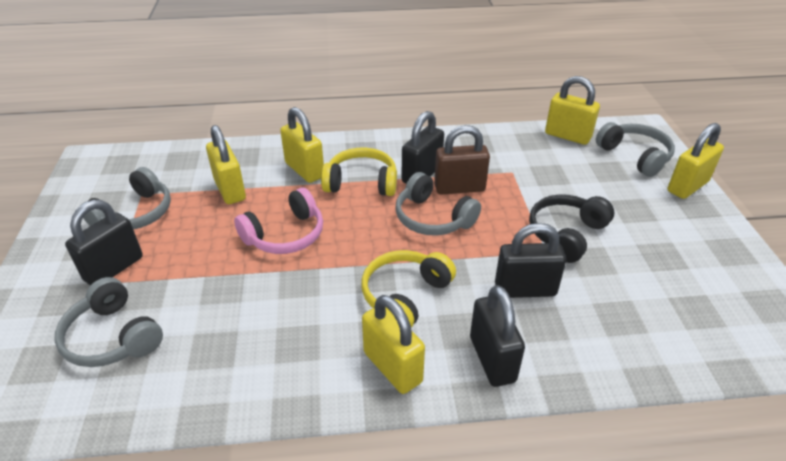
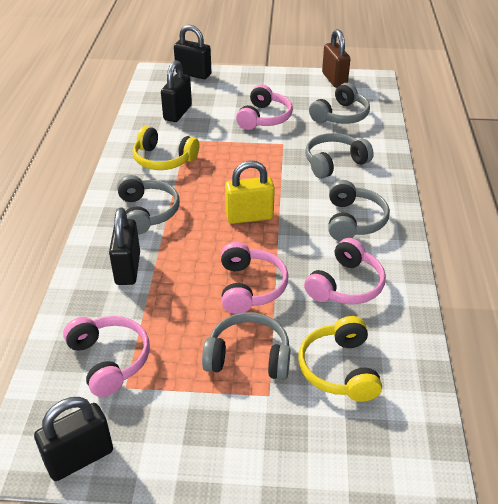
black headphones: [529,195,614,263] = 1 -> none = 0
grey headphones: [55,277,163,367] [81,167,171,230] [395,172,481,236] [596,122,675,177] = 4 -> [117,175,180,235] [202,312,291,380] [305,133,374,179] [309,83,370,124] [328,180,390,241] = 5
pink headphones: [234,188,323,254] = 1 -> [63,316,150,397] [221,242,288,314] [236,84,293,130] [304,238,386,304] = 4
yellow padlock: [206,125,246,204] [280,107,324,183] [362,295,425,394] [545,76,600,145] [668,123,724,199] = 5 -> [225,161,275,224] = 1

